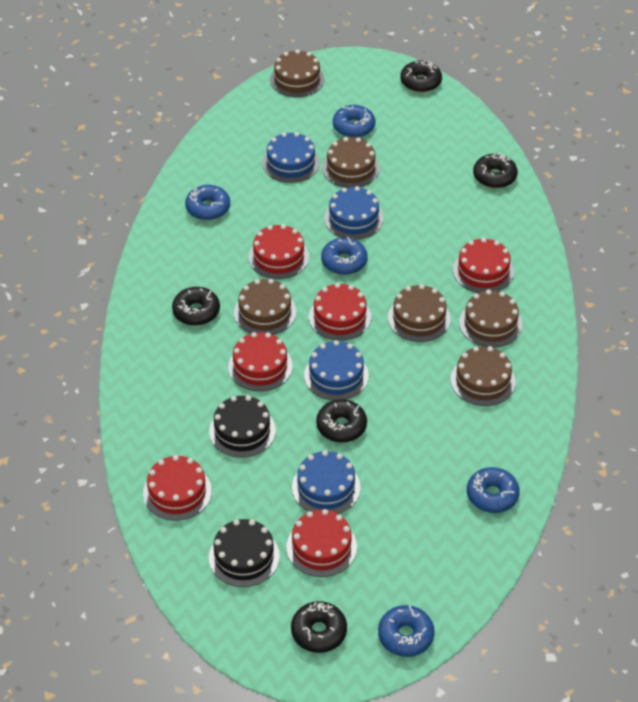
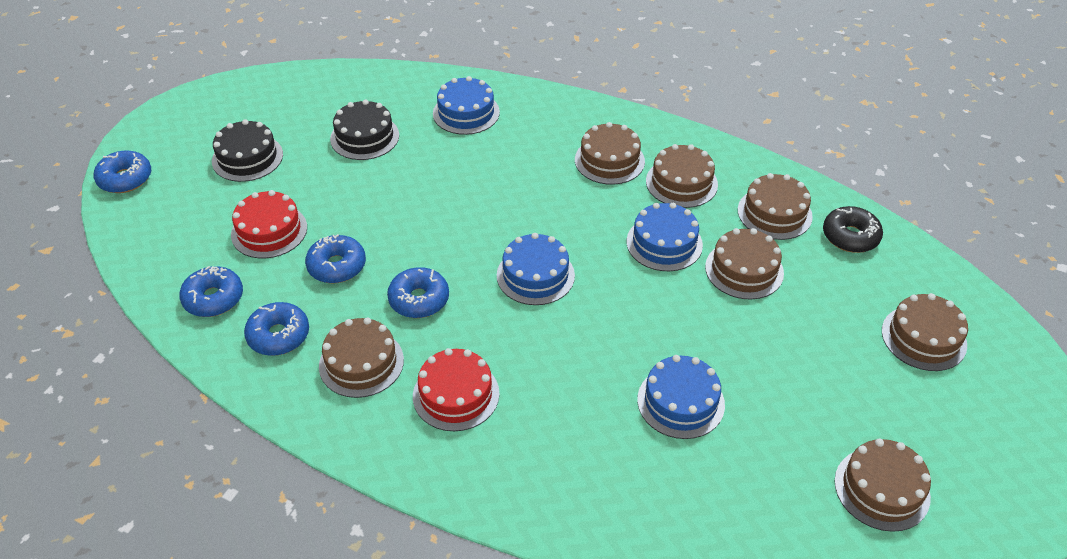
black donut: [172,287,220,326] [291,601,347,653] [316,399,367,443] [400,61,442,92] [473,153,518,188] = 5 -> [823,206,883,253] = 1
brown cake: [234,279,296,335] [270,50,324,97] [322,137,380,188] [388,284,451,342] [451,346,516,406] [459,290,522,347] = 6 -> [319,317,404,398] [575,122,645,185] [646,144,718,208] [705,228,784,299] [738,173,813,240] [834,439,931,532] [882,293,968,371] = 7
red cake: [143,455,212,521] [228,332,293,391] [249,224,309,279] [286,509,357,577] [309,283,371,341] [453,238,514,293] = 6 -> [231,190,307,258] [413,348,499,431] = 2

